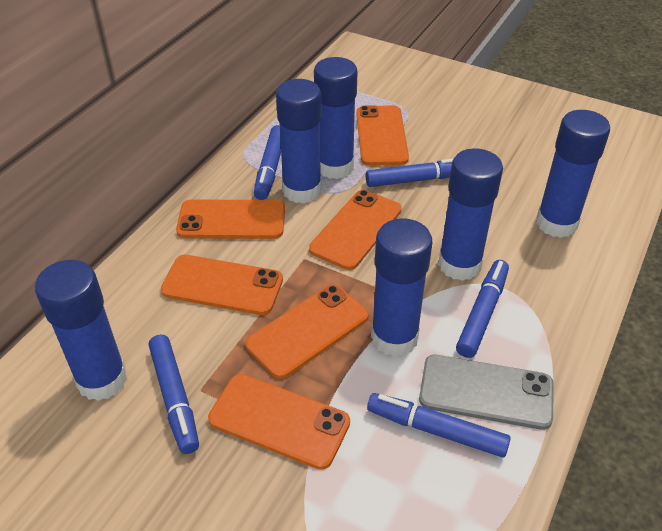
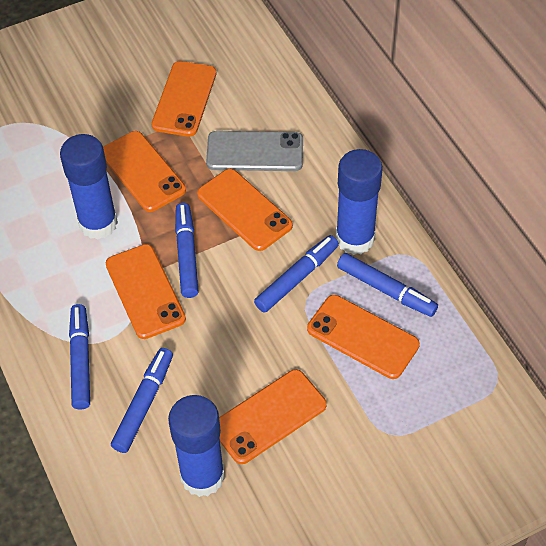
blue glue stick: [35,260,127,401] [276,79,322,204] [314,57,358,179] [371,218,432,357] [438,149,503,281] [536,110,610,238] = 6 -> [60,134,118,239] [168,395,225,497] [336,149,383,255] = 3

